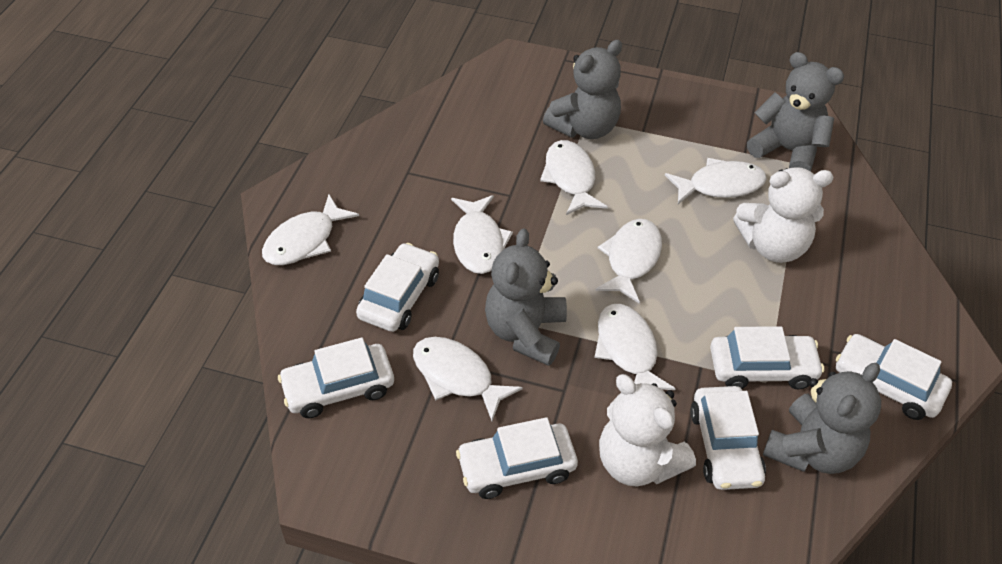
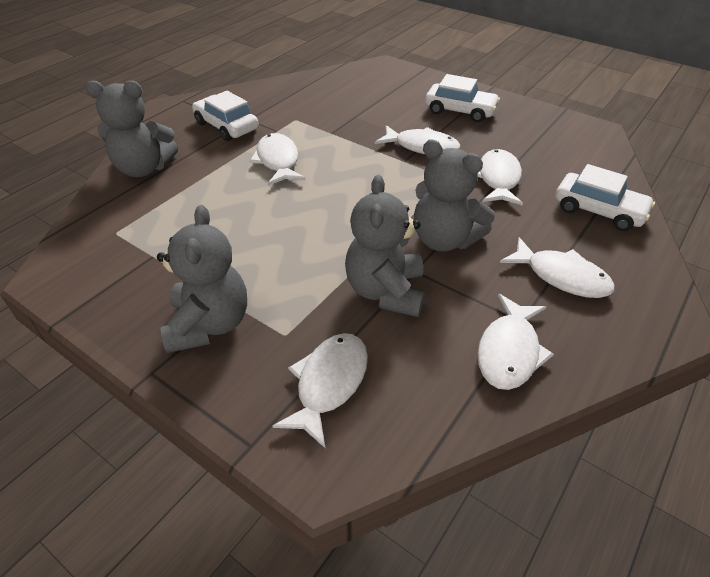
white car: [278,338,394,418] [356,243,439,332] [456,417,578,499] [690,386,766,490] [710,326,824,389] [836,334,952,420] = 6 -> [192,91,259,141] [425,74,500,122] [555,164,655,231] = 3
white fish: [262,194,359,265] [413,337,523,421] [451,195,513,274] [540,140,607,215] [594,304,676,390] [595,219,662,303] [665,158,767,204] = 7 -> [249,133,306,186] [272,333,368,448] [375,125,460,154] [477,293,554,390] [478,149,523,206] [500,237,615,298] = 6
white teddy bear: [599,374,696,487] [733,167,834,263] = 2 -> none = 0

